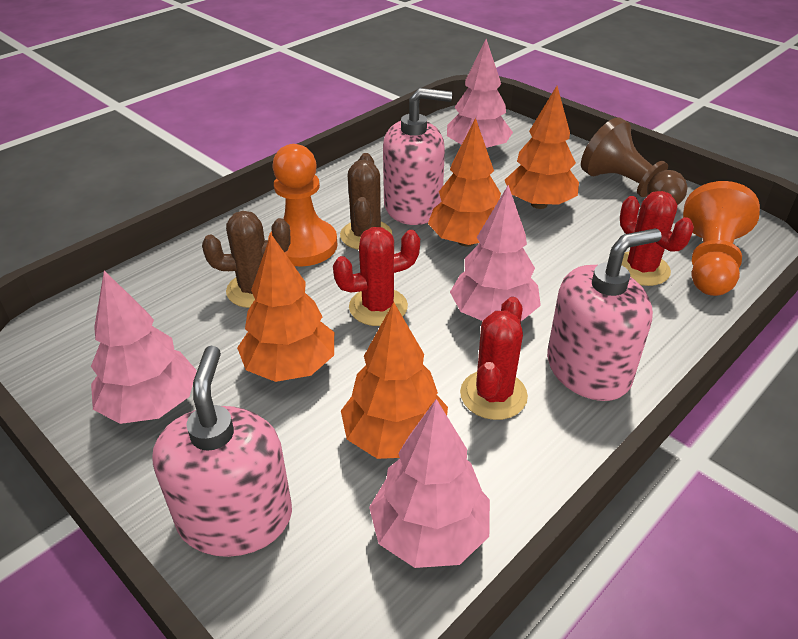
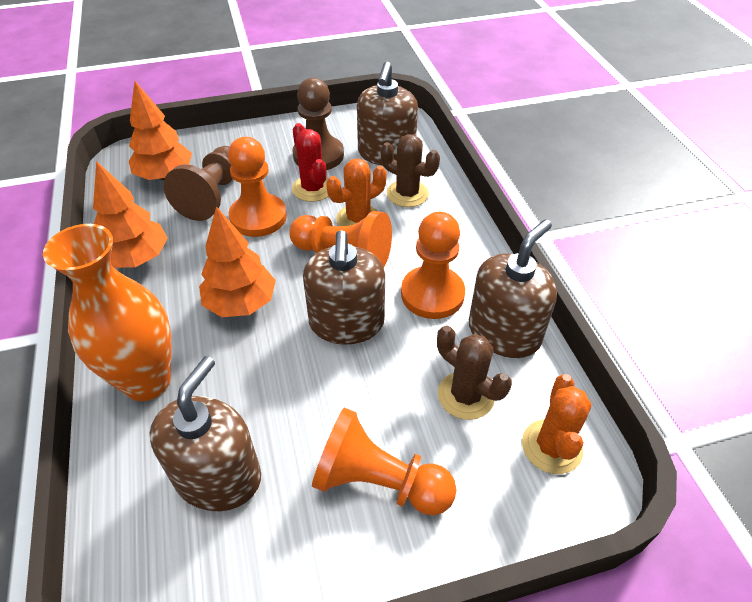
brown pawn: [581,117,688,205] = 1 -> [163,146,233,221] [293,78,344,170] = 2
brown soap dispenser: none = 0 -> [150,356,261,511] [303,230,385,345] [357,62,418,166] [469,219,557,358] = 4
orange cactus: none = 0 -> [326,159,387,226] [522,374,592,474] = 2
orange pawn: [268,144,338,266] [683,181,760,296] = 2 -> [228,137,287,237] [289,211,392,268] [312,408,457,516] [401,212,465,319] = 4
orange tree: [237,234,334,382] [341,302,448,459] [428,118,501,247] [505,86,579,209] = 4 -> [93,161,168,268] [129,81,192,180] [199,206,276,317] = 3
orange vase: none = 0 -> [43,224,172,401] = 1
pink soap dispenser: [152,346,292,557] [383,88,452,225] [547,228,662,401] = 3 -> none = 0
pink tree: [91,271,197,424] [369,399,490,568] [447,39,513,148] [450,185,541,321] = 4 -> none = 0
red cactus: [333,227,420,326] [460,297,528,420] [620,191,694,286] = 3 -> [292,123,329,202] = 1

